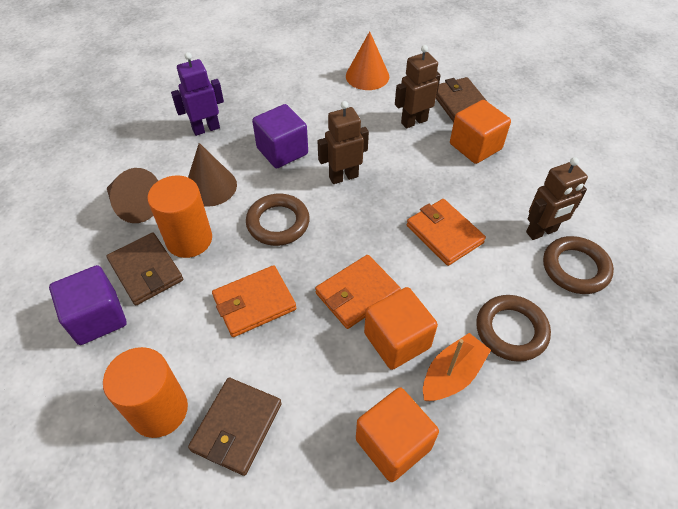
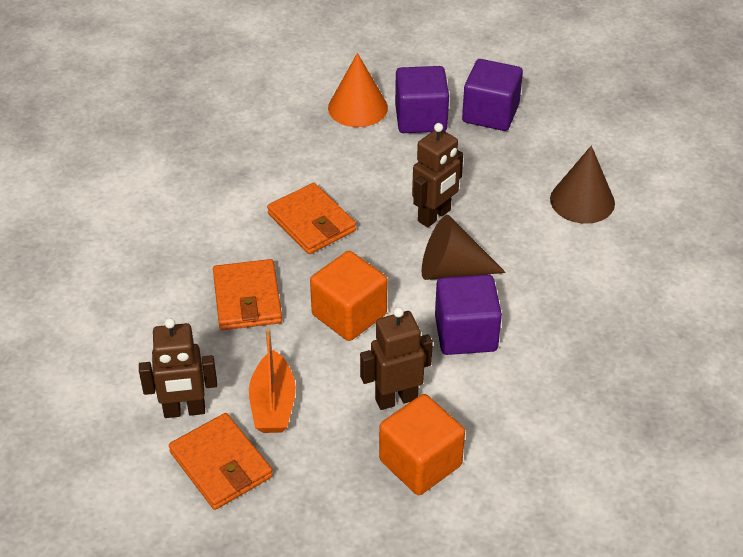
brown ring: [246,194,310,246] [476,295,551,362] [543,236,614,294] = 3 -> none = 0
brown wallet: [107,233,183,305] [188,378,282,476] [436,77,488,122] = 3 -> none = 0
orange cube: [356,387,439,482] [364,287,438,370] [450,100,511,164] = 3 -> [310,251,387,341] [379,394,465,495] = 2
orange cylinder: [103,347,188,438] [147,175,212,258] = 2 -> none = 0
purple cube: [49,265,127,345] [252,104,308,168] = 2 -> [395,66,449,133] [435,275,502,355] [462,59,523,131] = 3
purple robot: [171,52,224,136] = 1 -> none = 0

